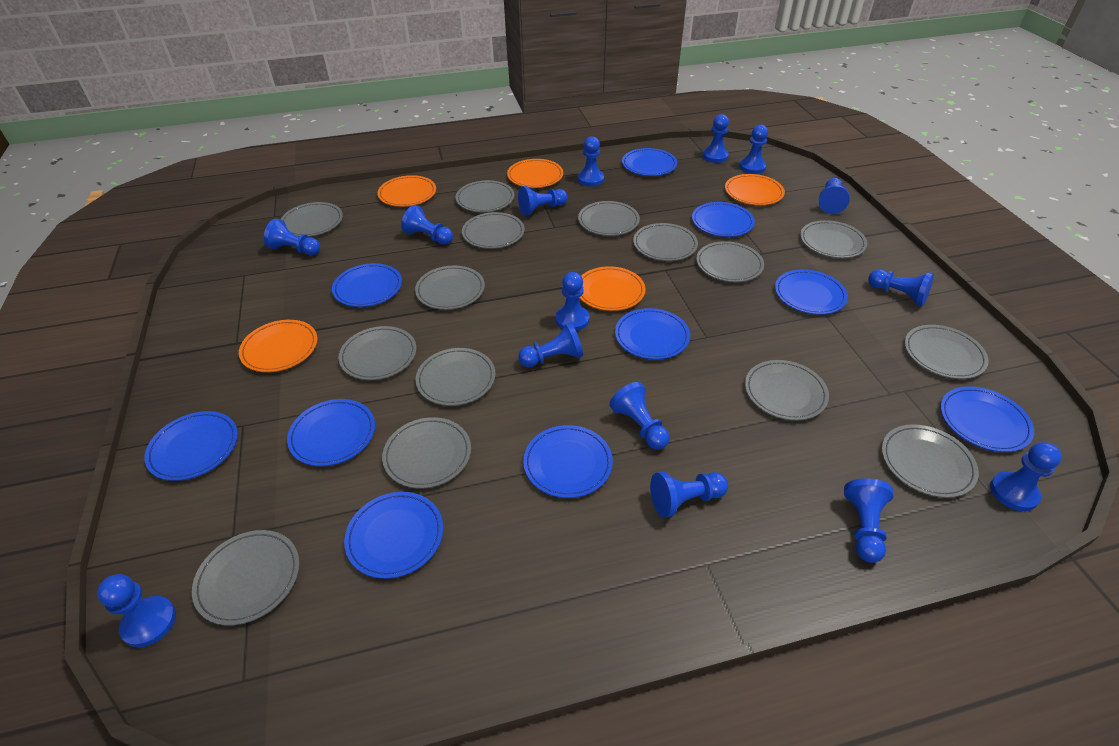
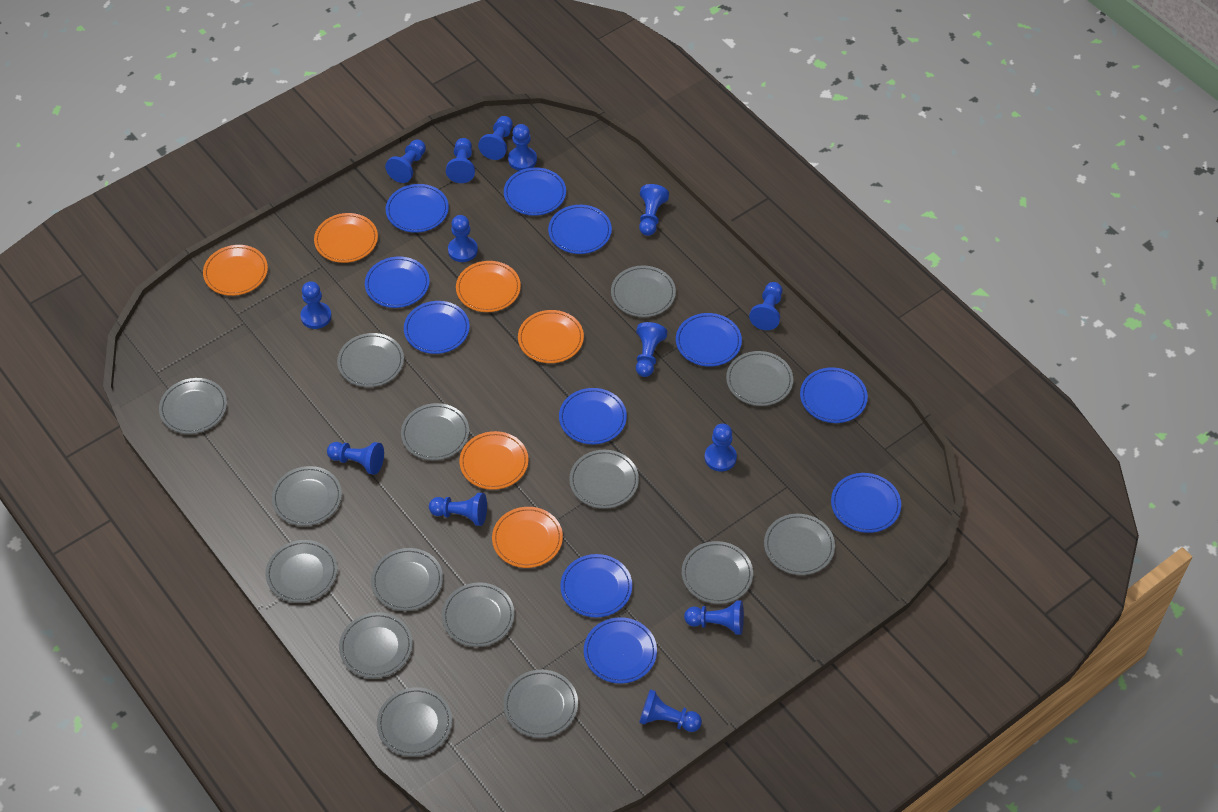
blue pawn: [97,574,176,648] [264,219,320,255] [401,205,453,245] [518,186,568,216] [518,322,583,368] [556,272,589,331] [578,136,604,186] [609,382,670,450] [650,472,728,518] [703,114,729,163] [739,125,768,174] [819,178,850,214] [844,478,893,563] [868,269,934,306] [990,442,1062,511] = 15 -> [300,281,332,329] [327,442,384,475] [385,140,426,183] [429,493,487,526] [446,138,475,183] [448,215,478,262] [478,116,513,160] [508,124,537,171] [636,322,667,377] [639,184,669,236] [639,689,702,732] [684,600,744,635] [705,424,737,471] [749,282,783,330] = 14
blue plate: [145,411,238,481] [287,399,375,466] [332,263,402,307] [344,492,443,579] [523,425,613,498] [615,308,690,360] [622,148,677,176] [692,202,755,237] [775,269,848,315] [940,386,1034,452] = 10 -> [365,256,430,308] [386,184,449,233] [404,301,470,354] [504,167,566,216] [548,205,612,254] [559,388,627,444] [560,554,632,618] [584,617,657,684] [676,313,742,367] [800,367,868,423] [831,473,901,533] = 11
orange plate: [239,320,317,372] [377,175,436,207] [507,159,563,188] [579,266,646,311] [725,174,785,205] = 5 -> [203,245,268,296] [314,213,378,263] [456,261,521,312] [459,431,528,490] [492,507,563,568] [518,310,584,363] = 6

